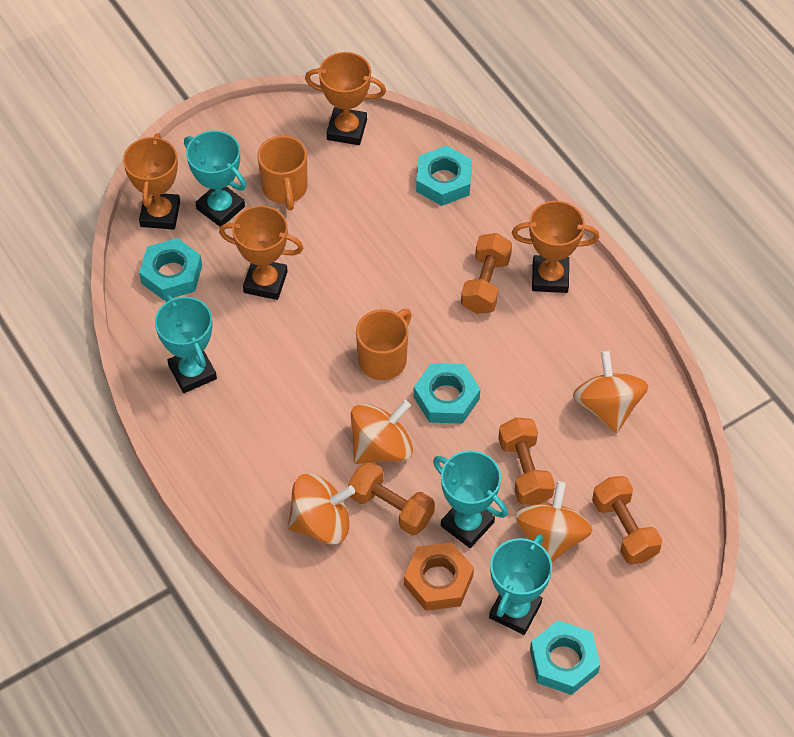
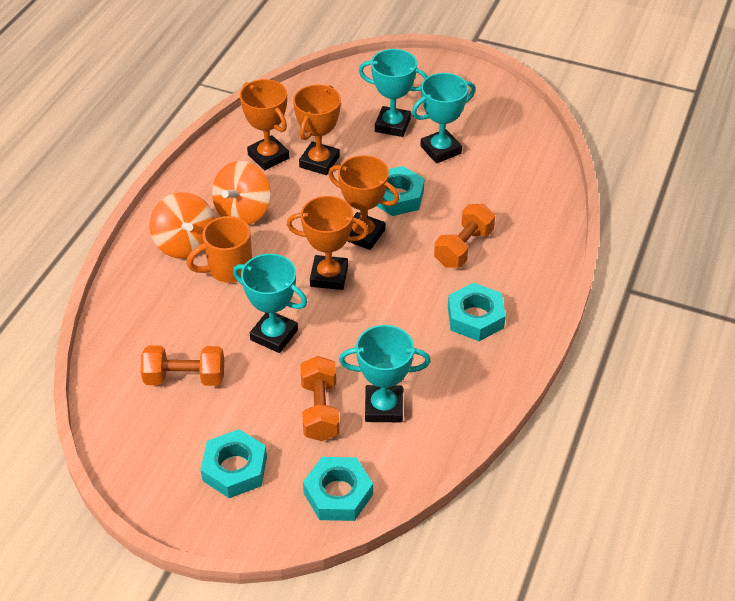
orange dumbbell: [348,461,435,536] [461,233,512,314] [498,417,555,505] [592,476,662,564] = 4 -> [140,345,224,386] [300,356,340,441] [434,204,495,268] = 3
orange mug: [257,135,308,210] [356,309,412,380] = 2 -> [186,216,252,283] = 1
orange nut: [404,542,474,611] = 1 -> none = 0
orange spinning top: [288,474,355,544] [351,400,413,464] [515,481,593,562] [573,351,648,433] = 4 -> [150,192,215,259] [212,161,271,225] = 2

